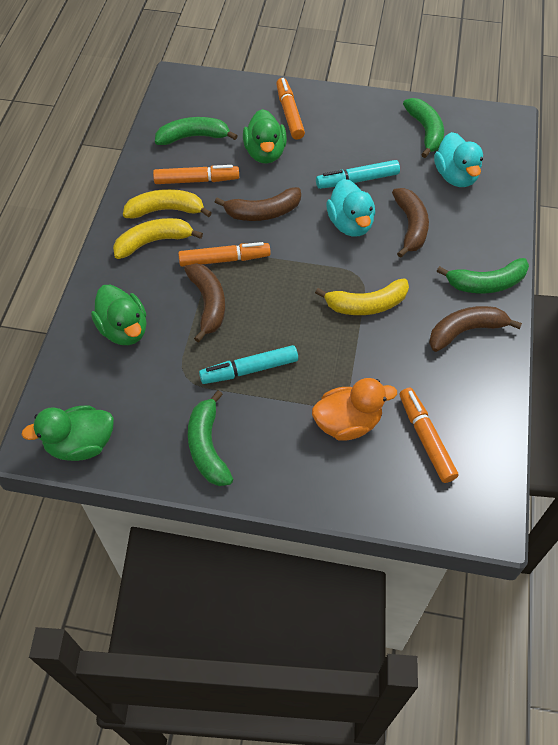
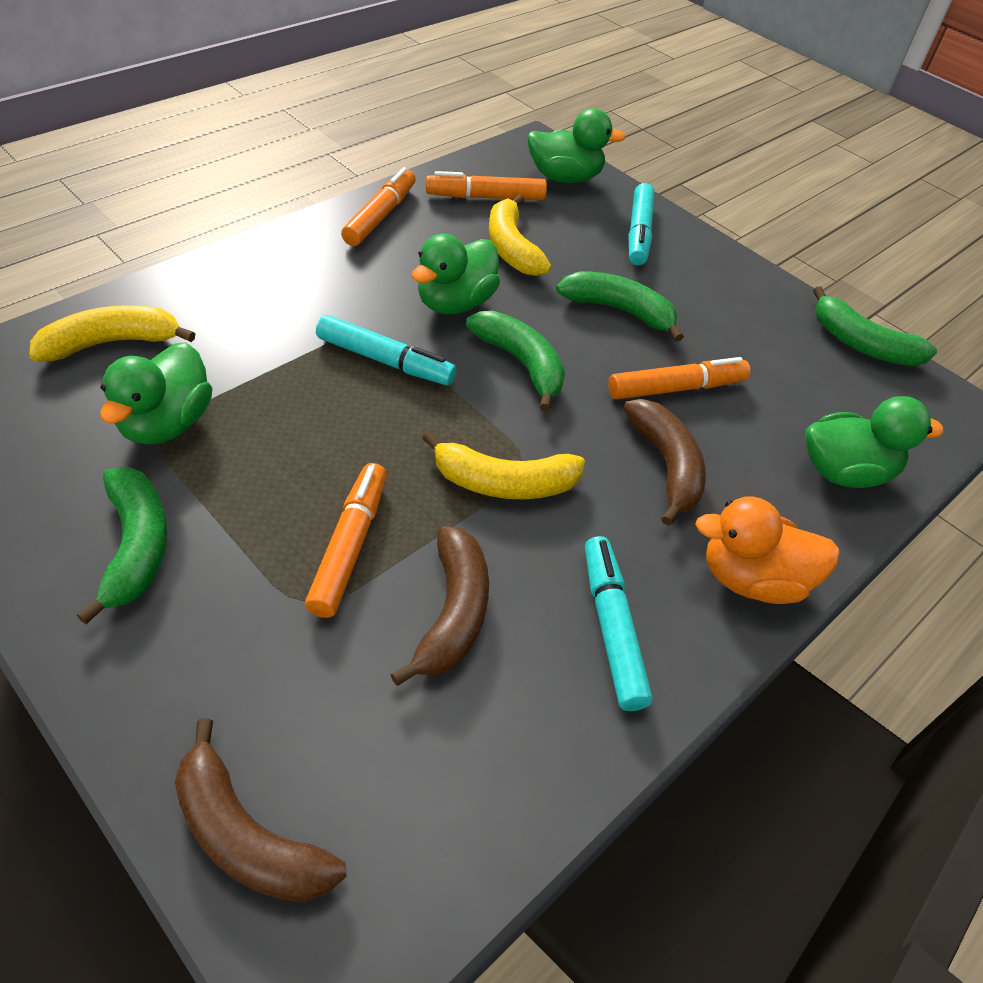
brown banana: [184,263,225,343] [215,187,301,221] [392,188,429,258] [429,306,522,352] = 4 -> [175,718,347,903] [390,526,489,686] [623,399,706,526] = 3
green duck: [21,406,114,461] [91,284,147,345] [243,109,287,164] = 3 -> [100,342,212,445] [412,234,500,314] [527,108,626,183] [805,396,944,488] = 4
turquoise duck: [326,179,375,237] [434,132,483,187] = 2 -> none = 0
turquoise marker: [199,345,298,384] [316,160,400,189] = 2 -> [316,315,457,386] [585,536,653,711] [628,183,654,265] = 3

